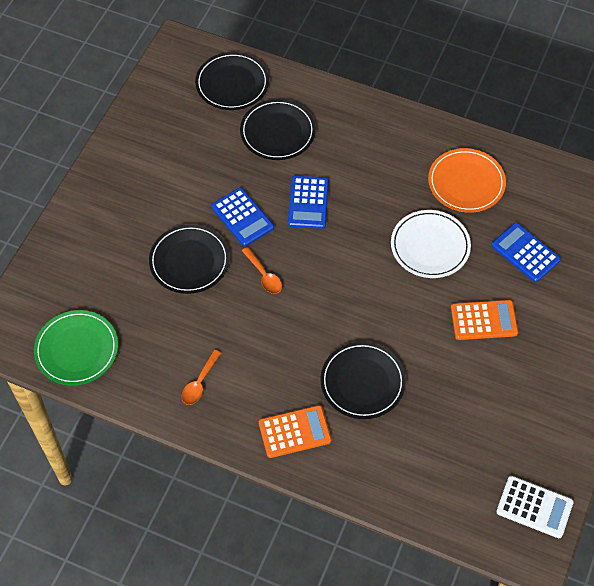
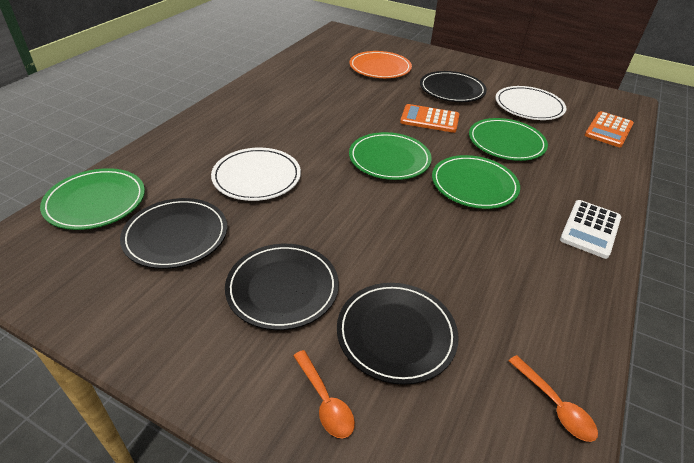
blue calculator: [211,188,274,246] [288,176,329,229] [491,223,561,282] = 3 -> none = 0
green plate: [34,310,118,385] = 1 -> [40,168,145,230] [349,132,432,180] [432,155,520,209] [469,118,548,161] = 4
white plate: [391,210,471,278] = 1 -> [211,148,301,201] [495,86,567,120] = 2

